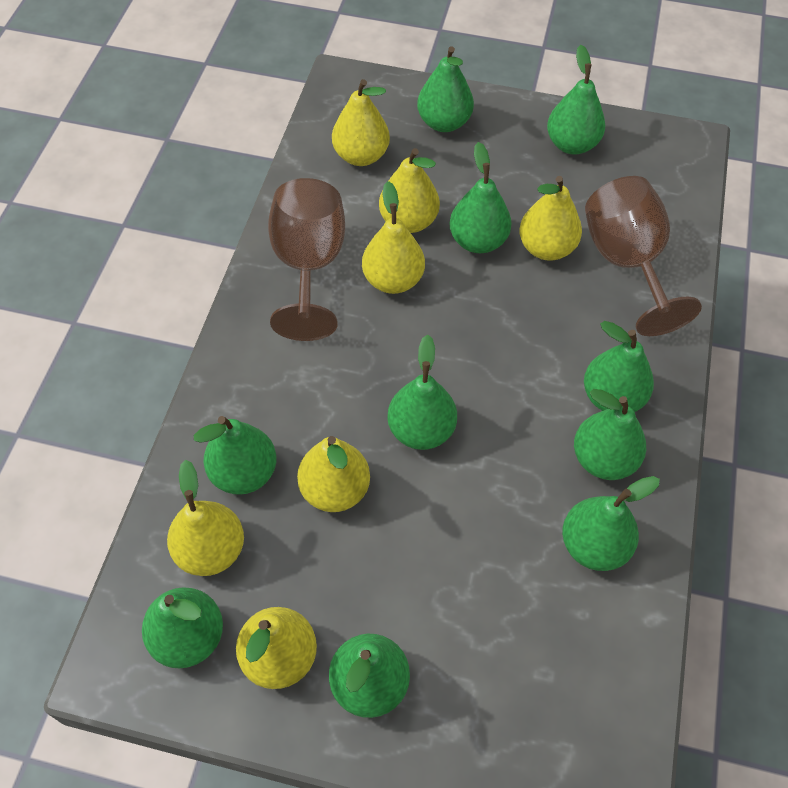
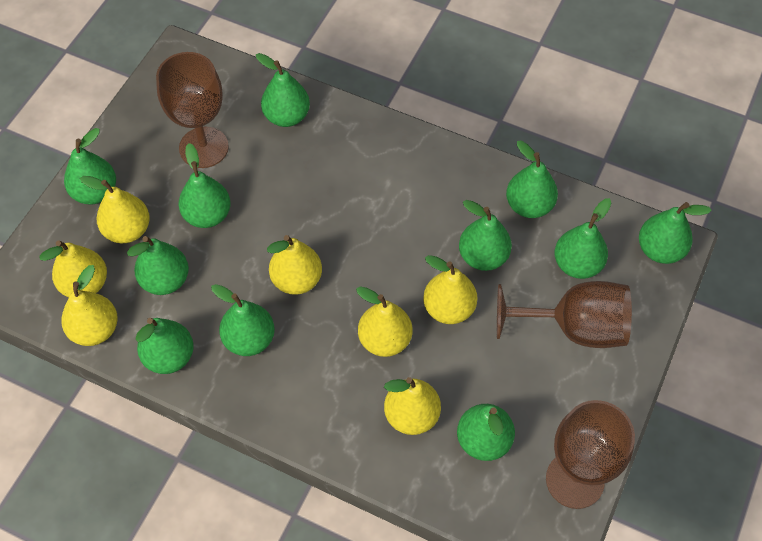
brown goblet: [268,178,345,341] [585,176,702,336] = 2 -> [156,52,229,168] [497,281,632,348] [546,400,635,509] = 3
green pear: [142,587,223,668] [194,416,277,495] [329,634,410,718] [387,335,457,450] [417,46,474,132] [450,142,512,253] [547,45,605,155] [562,476,660,571] [574,389,646,480] [584,321,654,412] = 10 -> [64,128,116,204] [127,236,189,295] [136,318,194,374] [179,143,231,228] [211,284,275,356] [256,53,310,127] [457,404,515,461] [459,200,512,271] [506,141,558,218] [555,198,611,279] [639,202,712,264] = 11

